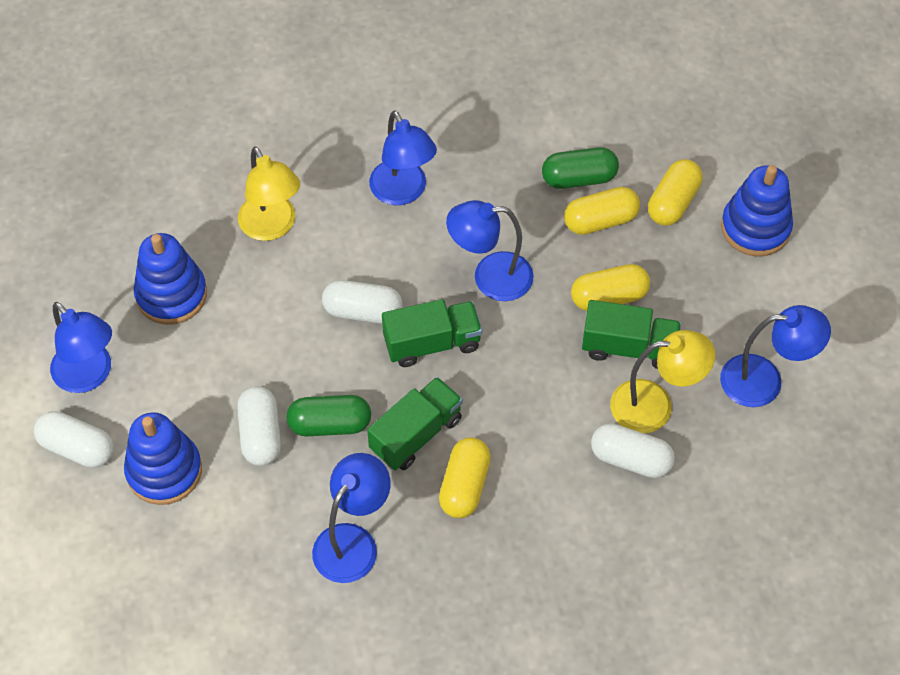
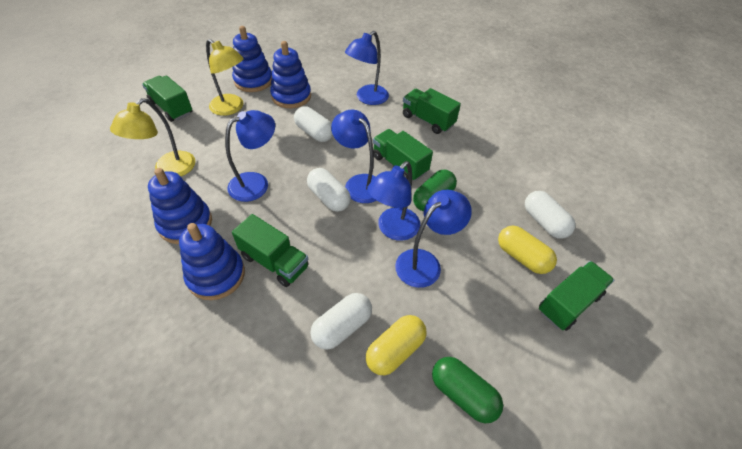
blue stacking toy: [124,412,202,505] [134,233,207,325] [721,165,793,257] = 3 -> [148,168,212,244] [179,223,245,300] [232,26,272,92] [270,41,311,108] = 4
green truck: [367,377,463,470] [382,299,482,367] [582,300,681,369] = 3 -> [142,76,193,122] [232,214,309,287] [373,129,433,181] [403,88,461,134] [539,261,614,331] = 5
yellow capsule: [439,437,491,518] [564,187,640,235] [571,264,650,311] [648,159,703,226] = 4 -> [366,315,427,375] [498,226,557,274] = 2

